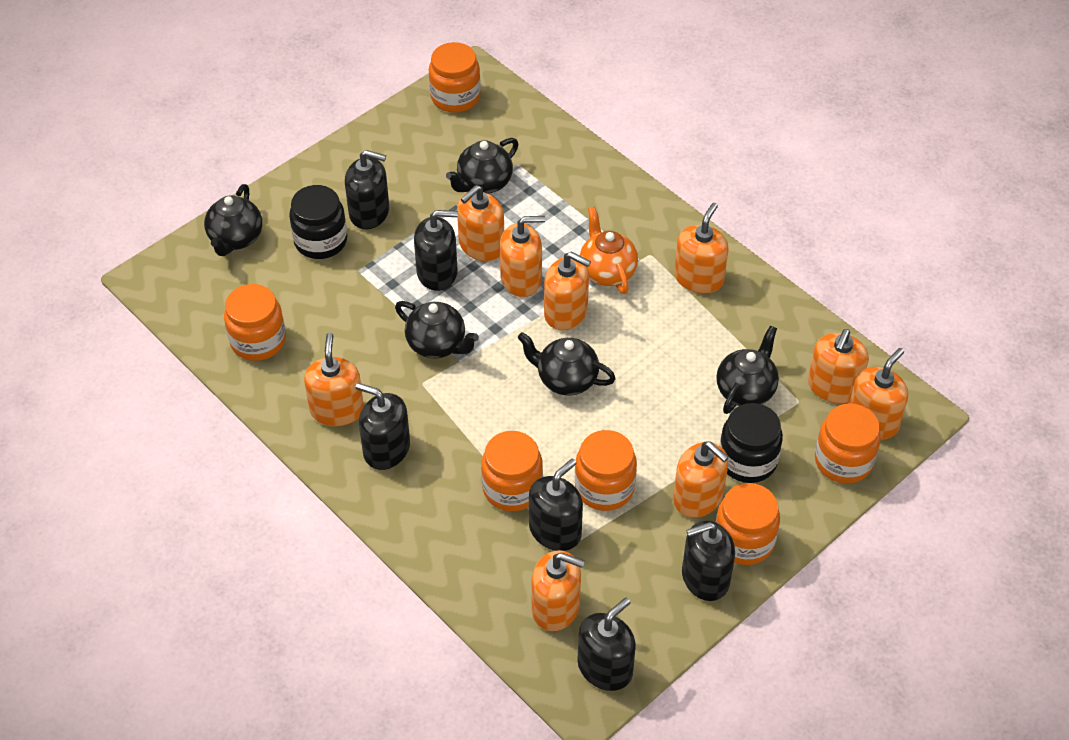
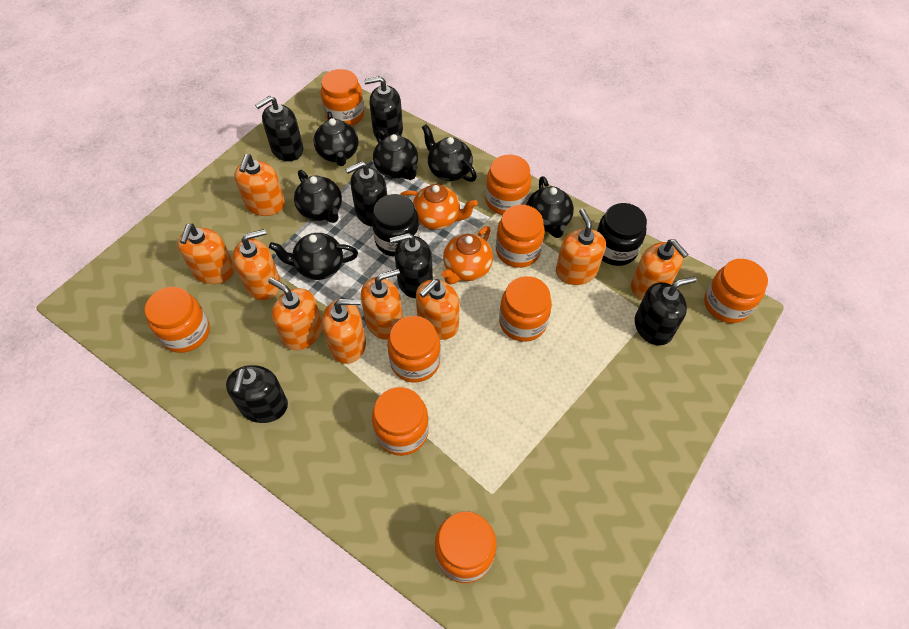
black teapot: [204,184,262,256] [395,301,479,358] [446,138,518,194] [518,332,616,396] [717,325,779,414] = 5 -> [269,233,358,280] [294,170,342,223] [313,111,358,166] [373,130,418,180] [422,124,477,182] [526,176,574,238] = 6
orange jar: [224,284,286,361] [429,42,481,113] [481,431,543,511] [575,430,637,511] [716,483,780,565] [815,403,881,483] = 6 -> [145,287,210,353] [321,69,364,126] [372,387,429,456] [388,316,441,382] [435,511,497,583] [485,154,531,215] [496,205,545,268] [499,276,552,342] [704,259,768,323] = 9
orange teapot: [580,207,638,294] = 1 -> [400,184,478,230] [442,226,493,285] = 2

